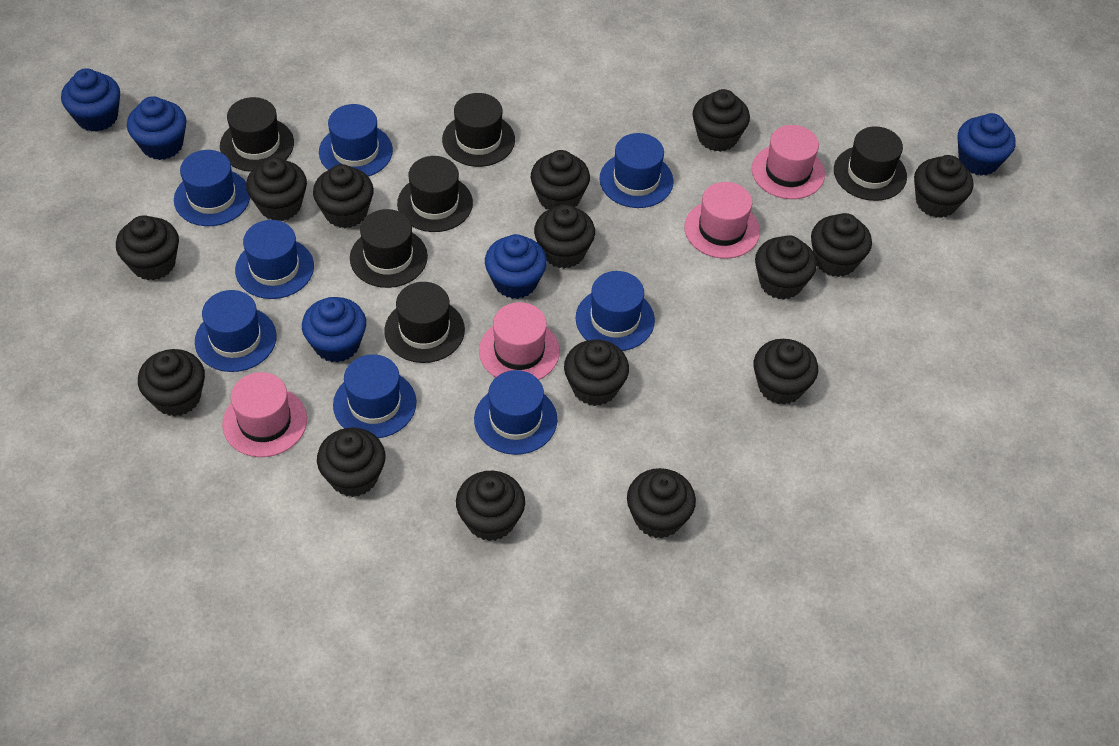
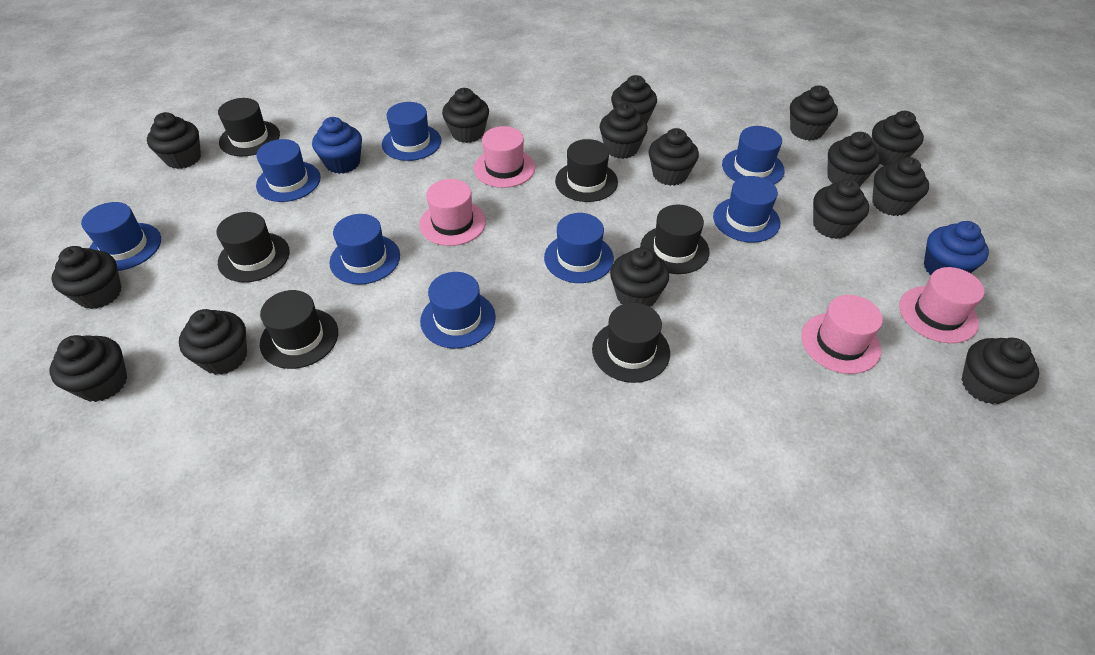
blue cupcake: [61,68,120,132] [127,96,186,160] [302,297,366,363] [485,234,547,299] [958,113,1016,176] = 5 -> [312,117,362,174] [924,221,989,275] = 2

